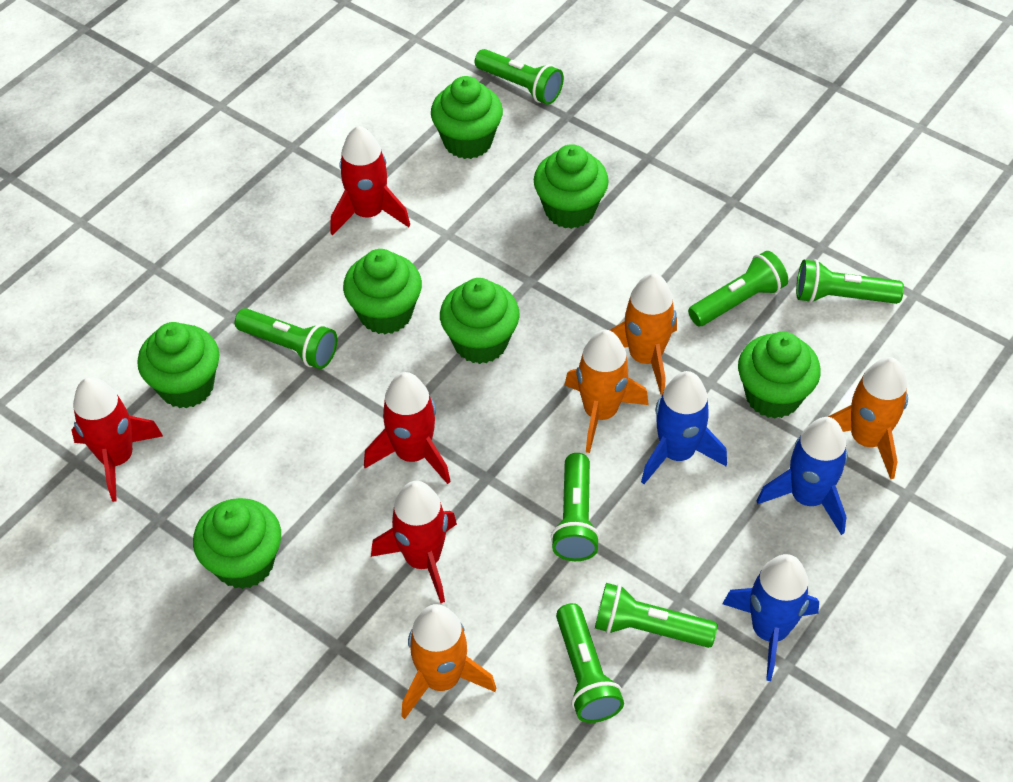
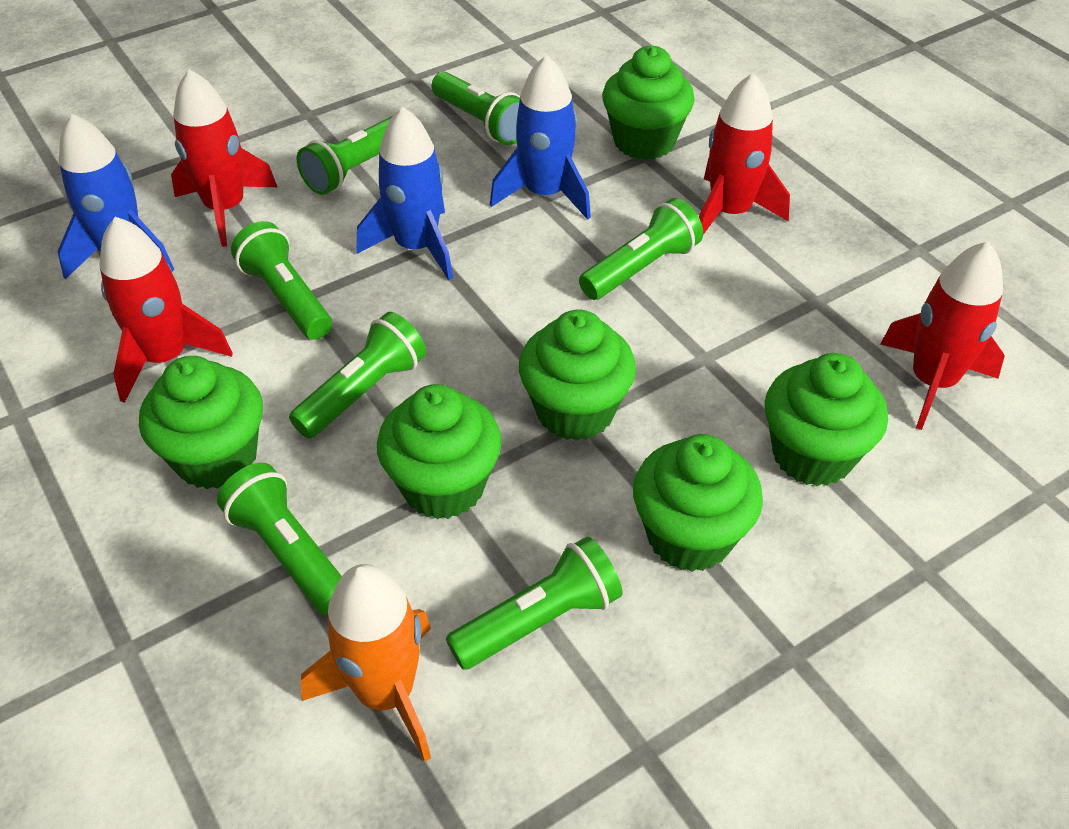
green cupcake: [137,322,219,409] [193,498,281,589] [343,249,422,335] [431,76,503,159] [440,278,520,364] [534,144,609,229] [738,331,821,418] = 7 -> [139,356,263,489] [377,384,502,519] [519,310,636,441] [602,46,695,160] [633,434,763,572] [765,353,888,486] = 6
orange rocket: [401,604,496,719] [565,330,649,453] [610,273,677,396] [828,357,908,479] = 4 -> [301,564,431,762] = 1

